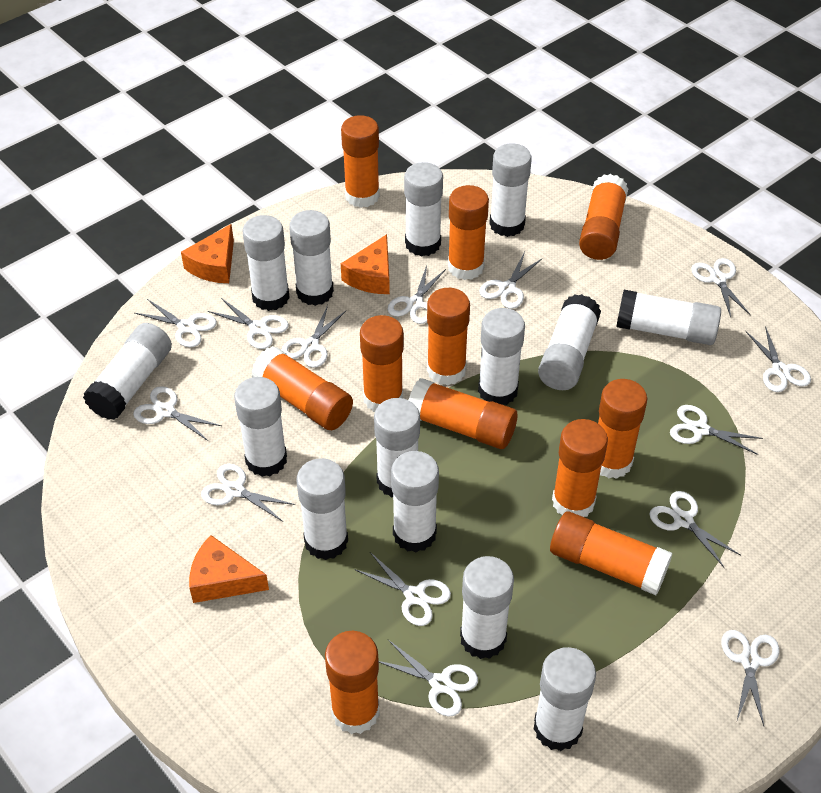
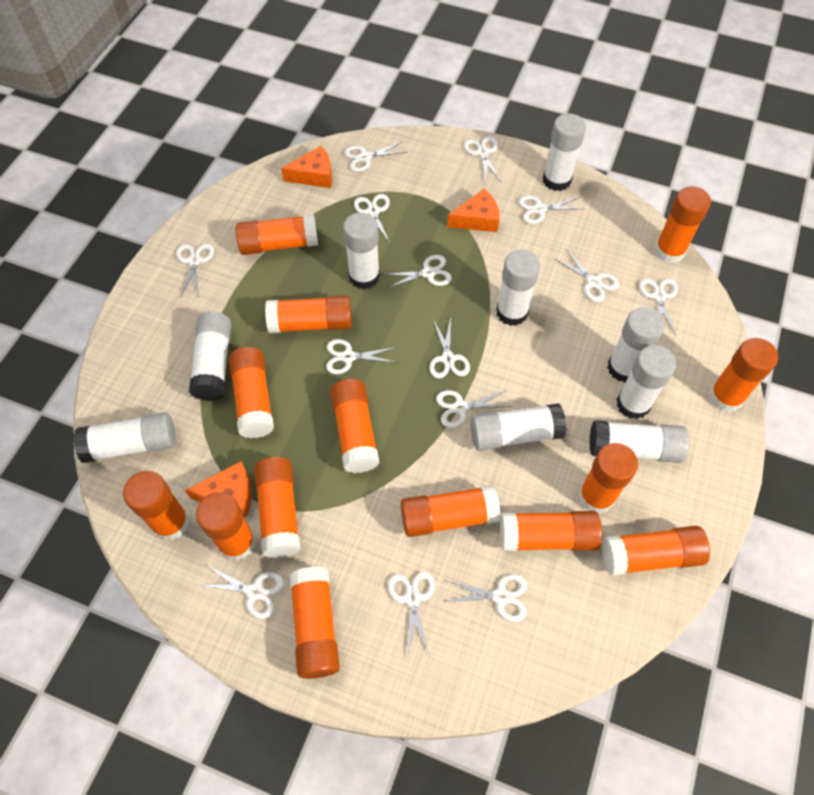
orange glue stick: [251,346,353,430] [325,631,380,734] [341,115,380,208] [360,315,404,412] [409,378,517,449] [427,288,470,386] [448,185,489,280] [550,512,672,595] [552,419,608,517] [579,174,628,260] [598,379,647,479] = 11 -> [123,471,189,541] [196,492,256,561] [229,347,274,438] [236,214,318,255] [254,457,301,558] [265,295,352,333] [289,567,340,679] [330,379,380,473] [401,485,501,537] [500,511,602,551] [578,443,638,514] [602,526,710,576] [654,186,711,264] [709,338,778,412] = 14
white glue stick: [83,323,172,420] [234,377,287,477] [242,215,290,311] [289,210,334,306] [297,458,348,560] [374,398,420,498] [391,451,439,552] [404,162,443,256] [460,556,514,659] [478,308,525,405] [489,143,532,237] [534,647,596,751] [538,294,601,390] [616,290,721,345] = 14 -> [73,412,176,463] [189,312,231,401] [343,212,380,289] [470,403,566,451] [496,250,540,326] [543,113,586,191] [589,420,689,463] [607,307,665,383] [616,345,676,419] = 9

